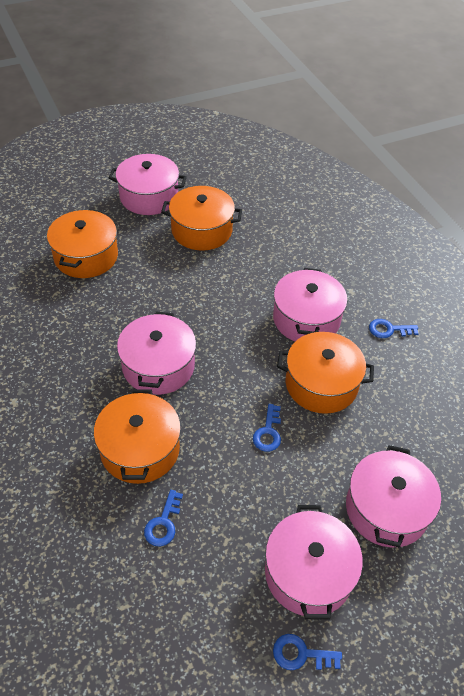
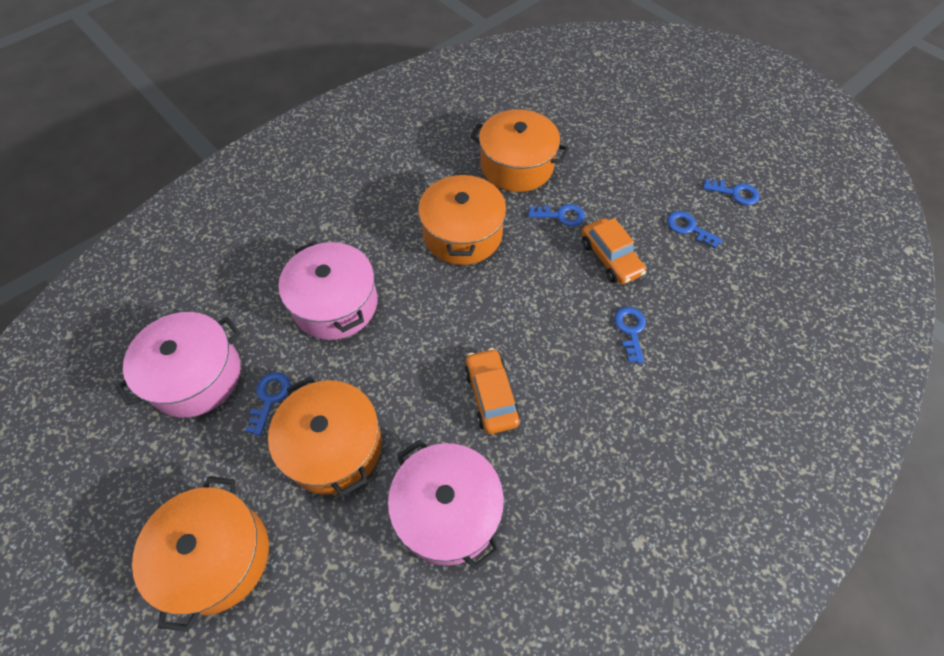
blue key: [144,490,183,546] [253,404,281,452] [273,634,342,670] [369,319,419,338] = 4 -> [245,372,291,436] [528,204,585,226] [614,307,646,363] [667,211,722,249] [703,179,760,205] = 5
orange car: none = 0 -> [464,348,520,434] [582,218,646,284] = 2
pink pot: [109,154,187,215] [117,311,196,395] [265,505,363,620] [273,268,348,341] [346,445,441,547] = 5 -> [116,312,241,417] [279,241,378,340] [388,440,504,570] = 3

